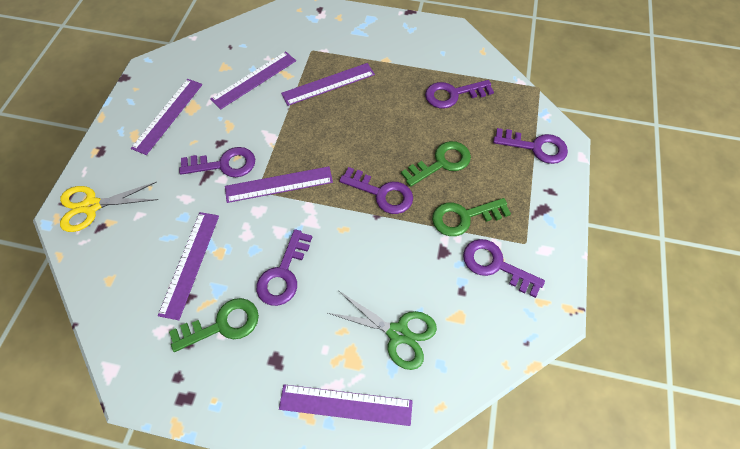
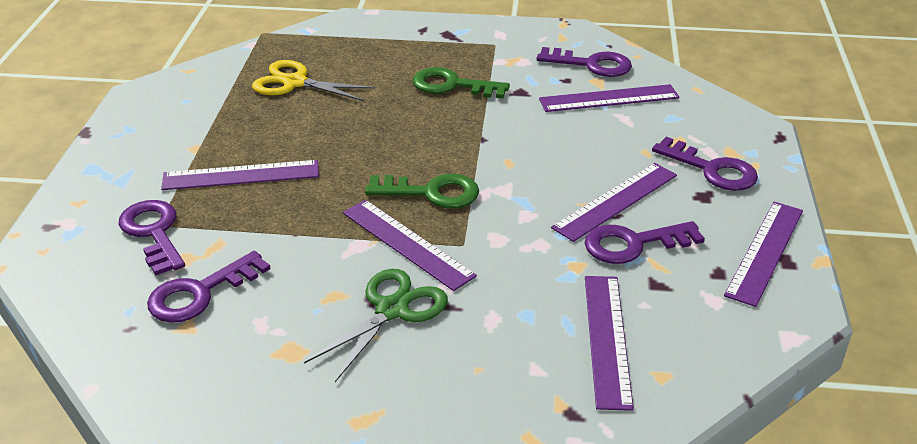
green key: [169,298,259,352] [401,141,471,187] [432,198,511,236] = 3 -> [365,174,479,208] [412,67,510,98] = 2
purple key: [179,147,255,177] [256,229,312,306] [339,167,413,214] [425,80,494,109] [463,239,545,298] [493,128,568,164] = 6 -> [119,200,185,275] [147,251,271,323] [537,47,632,77] [585,221,705,264] [652,137,758,191] = 5

